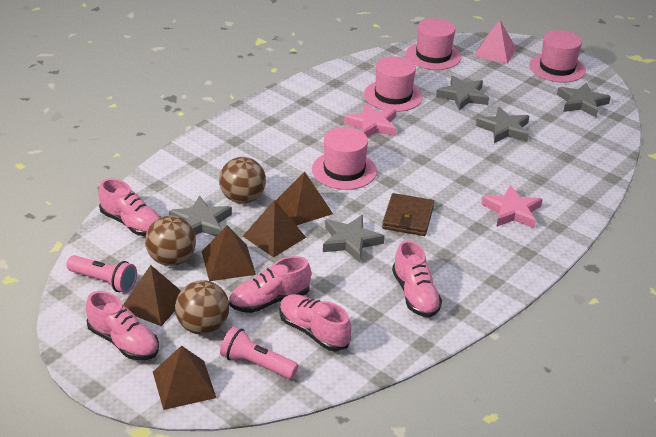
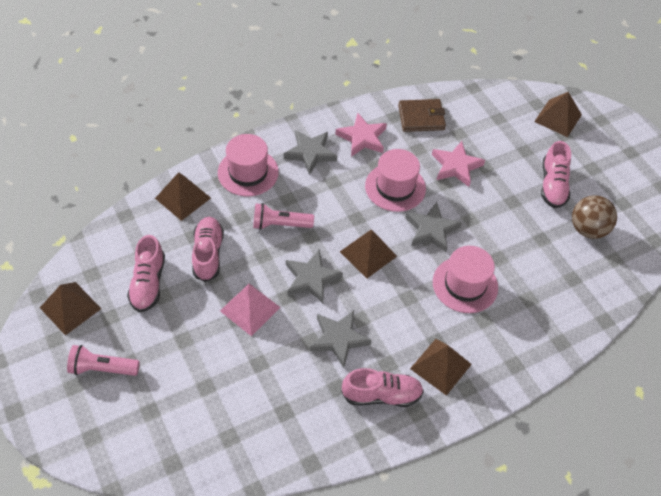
brown ball: [145,215,196,266] [175,280,229,335] [219,157,266,204] = 3 -> [572,195,617,239] = 1
grey star: [169,195,232,236] [323,215,385,262] [436,76,489,111] [476,107,529,143] [557,83,611,118] = 5 -> [284,130,337,175] [286,250,343,303] [310,310,372,368] [405,202,462,252] = 4
pink hat: [312,127,377,190] [364,56,423,112] [406,18,461,70] [529,30,586,83] = 4 -> [218,134,279,196] [365,149,426,212] [433,246,498,313] = 3
pink shoe: [86,291,159,360] [98,178,161,236] [229,256,311,313] [279,294,352,351] [392,240,442,318] = 5 -> [127,235,165,312] [192,217,224,282] [342,368,424,407] [541,141,571,208] = 4

